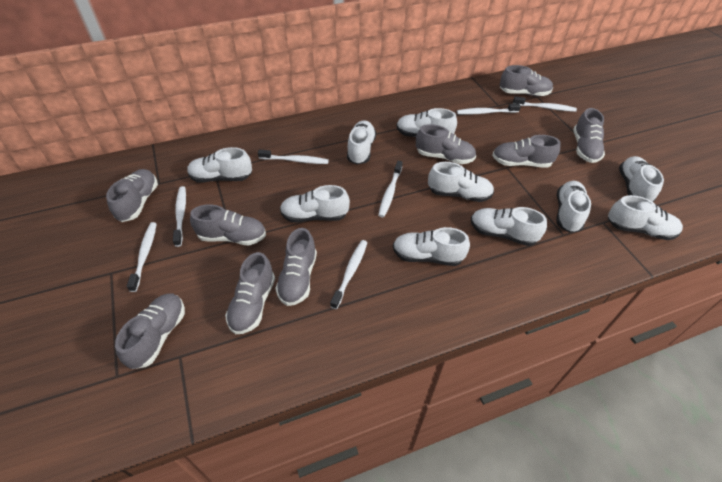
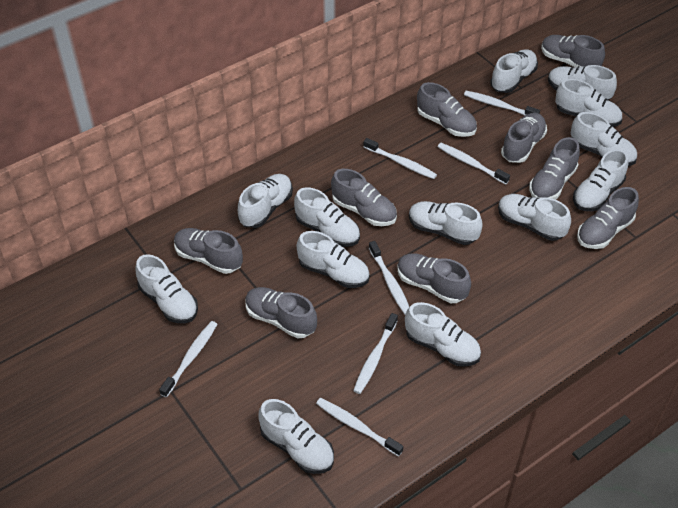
white shoe: [187,147,252,183] [280,185,350,223] [347,120,376,165] [393,227,470,266] [396,108,457,137] [428,162,494,202] [471,207,547,246] [556,181,591,233] [608,195,683,240] [619,156,664,202] = 10 -> [135,254,198,323] [238,174,293,228] [258,399,334,474] [294,187,360,247] [297,231,370,288] [405,302,481,367] [409,201,483,245] [490,49,538,93] [498,194,571,241] [548,65,617,100] [555,79,622,127] [571,112,637,166] [573,149,628,211] = 13

